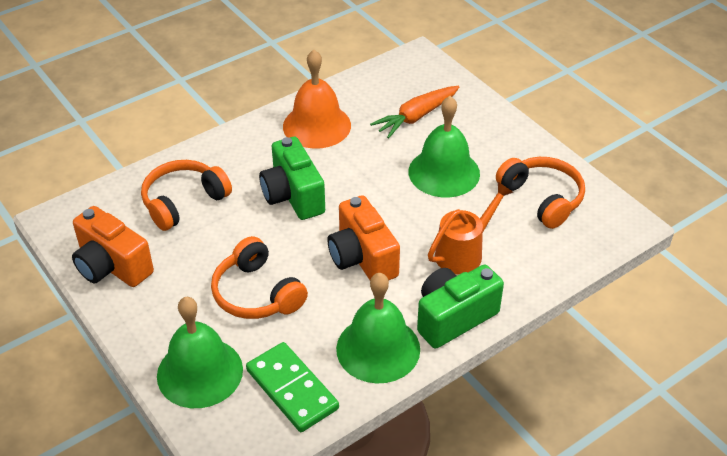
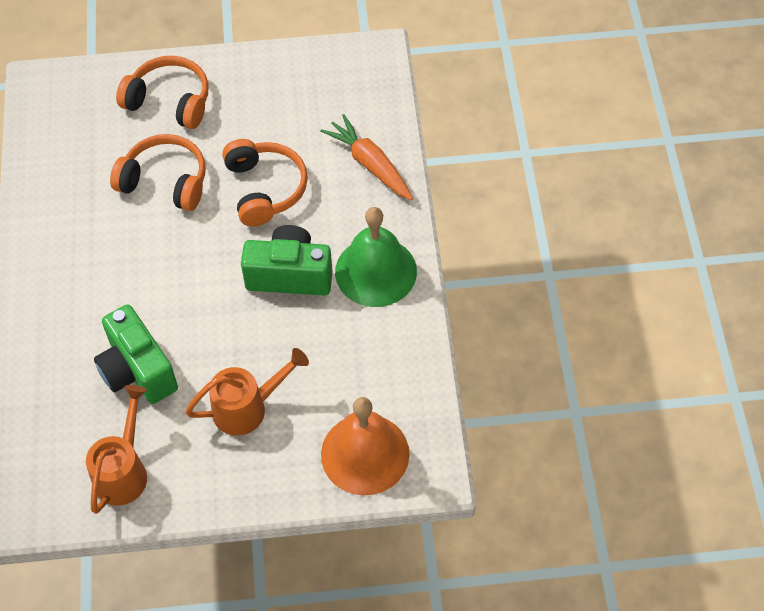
green bell: [157,297,243,408] [336,273,420,383] [409,96,480,198] = 3 -> [335,207,417,307] = 1
green domino: [246,342,339,432] = 1 -> none = 0
orange camera: [72,206,154,287] [327,195,400,280] = 2 -> none = 0
orange watering can: [428,182,513,275] = 1 -> [86,385,147,514] [185,348,309,436] = 2

